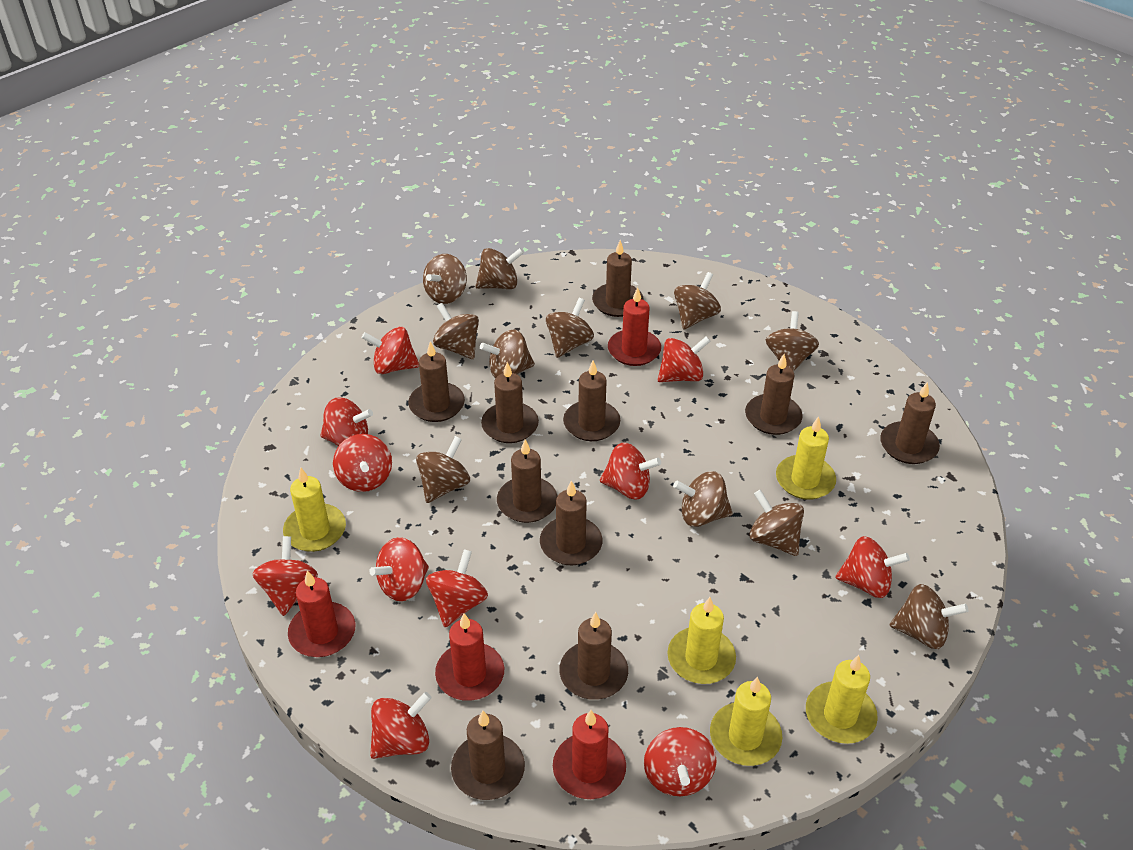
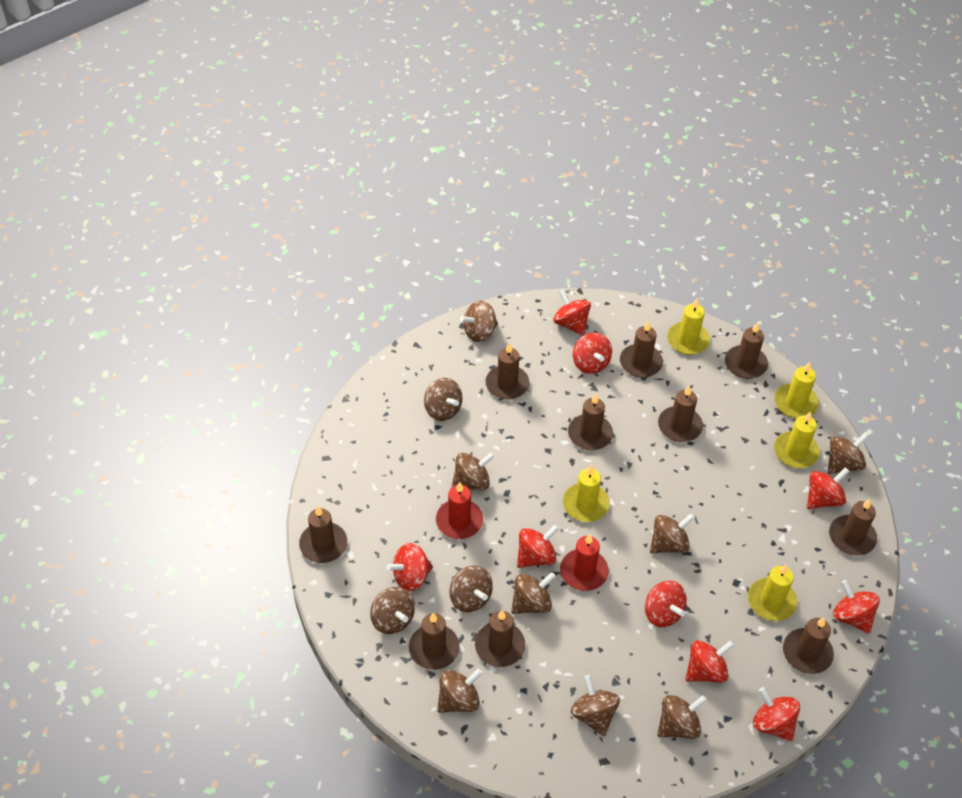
red candle: [288,570,355,657] [435,613,504,701] [553,710,626,799] [608,287,661,366] = 4 -> [436,482,483,539] [560,534,609,591] = 2
red spinning top: [252,536,318,616] [320,397,373,446] [333,434,392,492] [361,327,419,374] [369,537,429,601] [370,692,432,759] [426,549,488,627] [600,443,661,499] [644,727,717,796] [658,336,711,382] [835,536,910,598] = 11 -> [386,543,433,591] [517,525,559,568] [553,289,591,336] [573,332,612,374] [645,581,687,627] [685,640,734,683] [753,687,800,742] [807,467,850,509] [833,580,880,634] = 9

